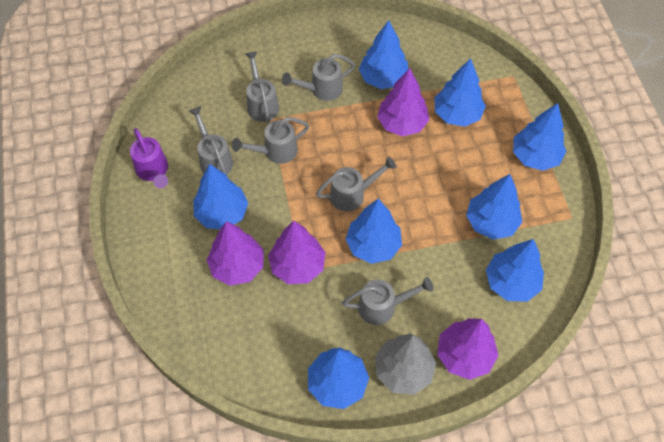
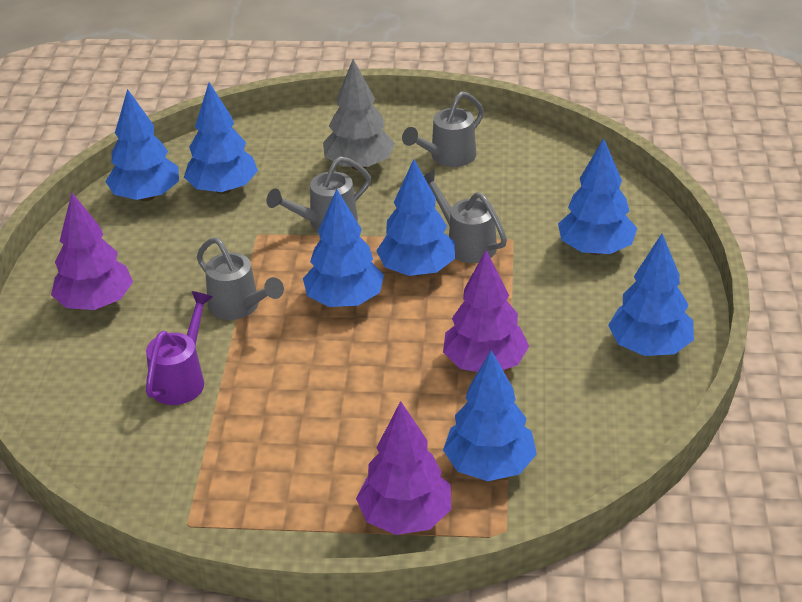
blue tree: [193,164,248,229] [308,347,369,409] [346,199,402,264] [359,20,408,89] [435,58,486,127] [466,174,522,240] [486,239,544,302] [513,103,566,171] = 8 -> [105,89,179,201] [184,83,258,194] [303,189,384,307] [376,159,455,276] [443,350,537,481] [558,138,637,255] [608,234,694,356] = 7
grey watering can: [188,106,233,175] [232,117,309,164] [245,51,279,122] [282,54,355,101] [316,157,396,211] [342,277,434,325] = 6 -> [197,237,284,320] [267,156,371,231] [402,91,484,167] [424,170,507,263] = 4
purple tree: [207,221,263,286] [268,221,326,284] [377,68,429,136] [437,319,498,380] = 4 -> [51,193,133,310] [356,401,451,535] [443,250,529,372] = 3

